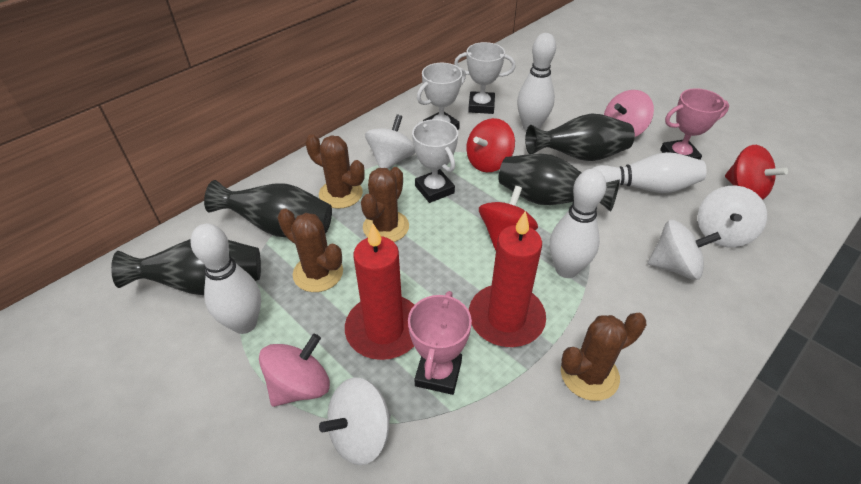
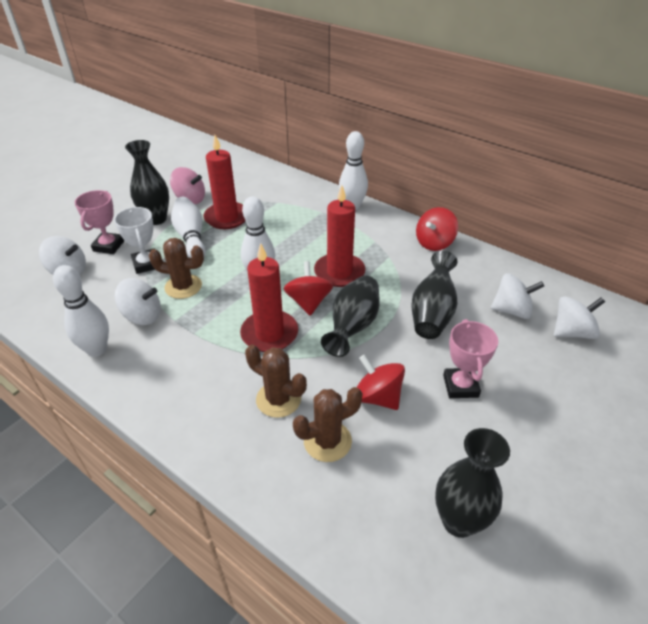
brown cactus: [278,209,343,292] [306,134,365,209] [361,167,409,242] [561,313,646,401] = 4 -> [149,238,204,299] [245,344,307,418] [293,387,363,462] = 3
pink spinning top: [259,334,330,407] [604,90,654,137] = 2 -> [170,167,205,204] = 1
red candle: [345,223,414,360] [469,211,546,347] = 2 -> [204,135,246,229] [240,243,298,352] [314,185,365,287] = 3
white trophy: [412,119,458,203] [417,63,466,130] [454,42,516,114] = 3 -> [114,207,155,274] = 1

